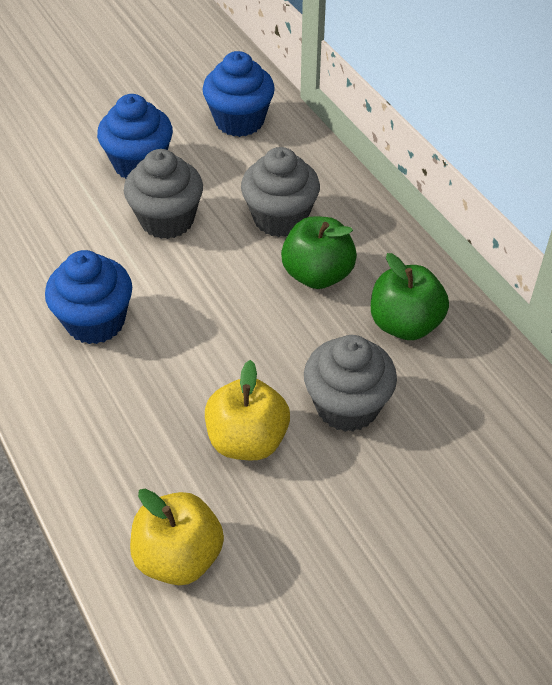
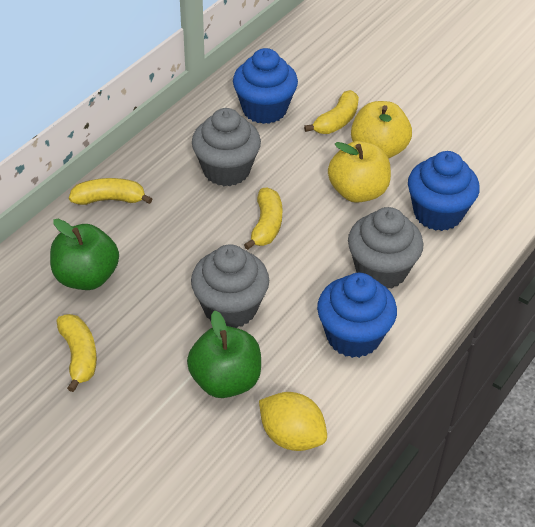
yellow banana: none = 0 -> [57,314,97,392] [69,178,152,205] [244,187,283,250] [304,90,359,134] = 4
yellow lemon: none = 0 -> [259,392,327,451] = 1

